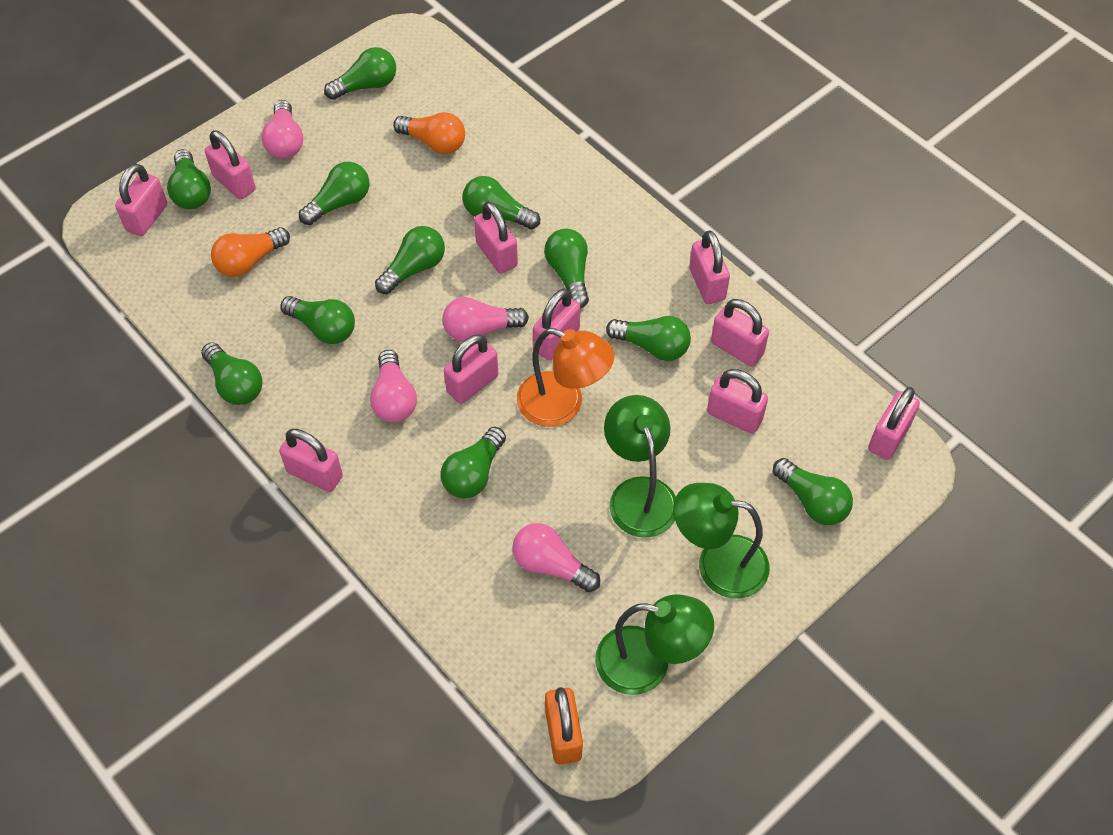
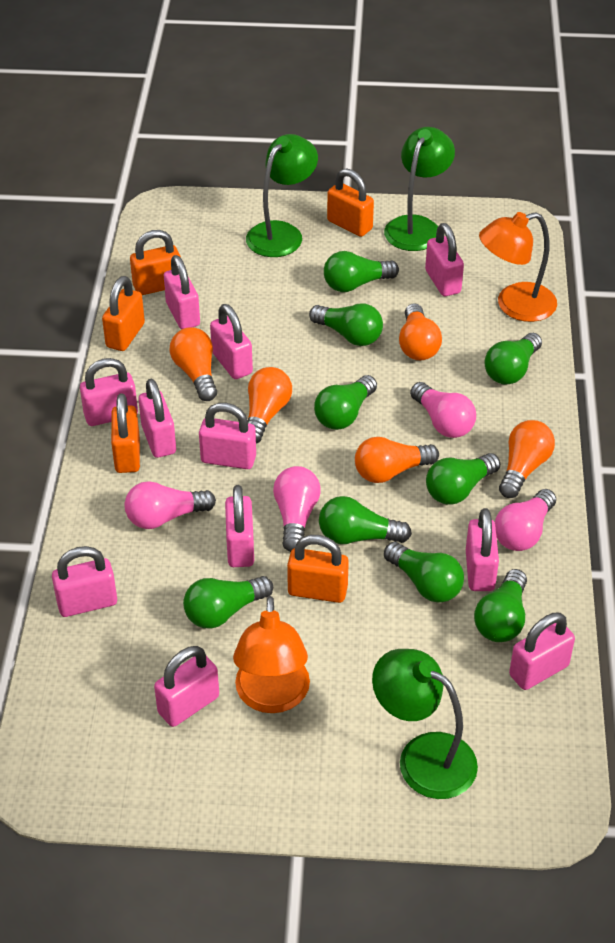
green light bulb: [167,149,211,209] [201,342,262,405] [280,296,355,344] [299,162,369,225] [324,47,396,100] [375,226,445,294] [441,427,506,499] [463,176,540,229] [544,229,589,308] [606,316,691,361] [773,458,853,525] = 11 -> [183,576,273,629] [309,303,383,346] [314,375,377,430] [319,496,412,544] [324,251,399,292] [384,542,464,603] [426,453,500,505] [474,569,527,642] [484,333,542,385] = 9
orange lamp: [517,328,615,427] = 1 -> [233,596,310,713] [479,212,557,322] = 2
orange light bulb: [211,227,290,277] [393,112,465,154] = 2 -> [170,327,217,401] [248,367,292,443] [355,437,439,483] [399,303,442,360] [499,420,555,498] = 5
orange padlock: [545,687,583,765] = 1 -> [102,276,145,351] [111,393,140,473] [130,230,181,295] [287,535,349,603] [327,168,374,237] = 5
pink padlock: [115,163,167,236] [205,130,256,199] [279,429,343,492] [444,334,498,404] [474,201,518,274] [533,289,580,360] [689,231,730,304] [707,369,768,434] [711,299,769,367] [868,387,920,460] = 10 -> [52,546,117,617] [80,358,138,426] [138,379,176,458] [154,646,219,727] [164,255,200,329] [199,403,256,469] [210,304,253,379] [225,485,254,567] [425,223,464,296] [466,508,499,591] [509,613,575,690] = 11

